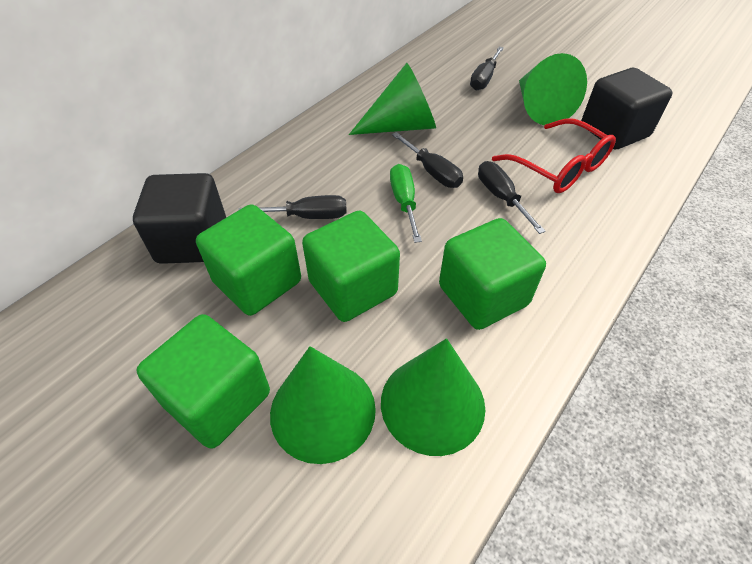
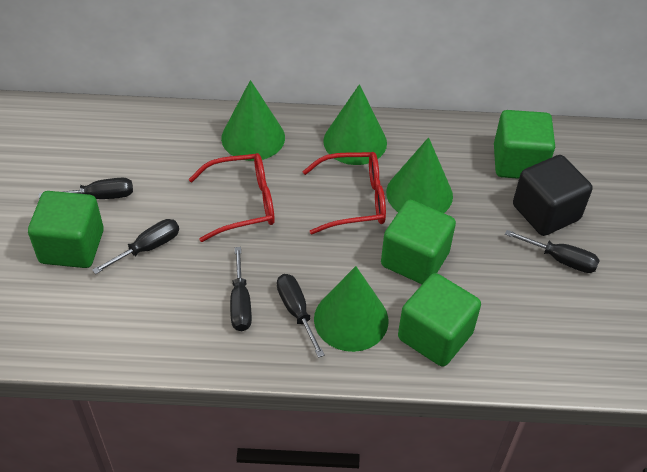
black cube: [133,173,226,264] [581,68,672,149] = 2 -> [513,155,593,236] = 1
black screwdriver: [238,195,347,219] [392,132,463,188] [470,47,504,91] [478,161,546,234] = 4 -> [39,178,133,199] [92,219,179,274] [230,247,252,331] [277,274,325,358] [505,230,600,273] = 5
green screwdriver: [390,164,422,243] = 1 -> none = 0
red glasses: [492,118,616,193] = 1 -> [189,153,275,242] [302,152,386,234] = 2

